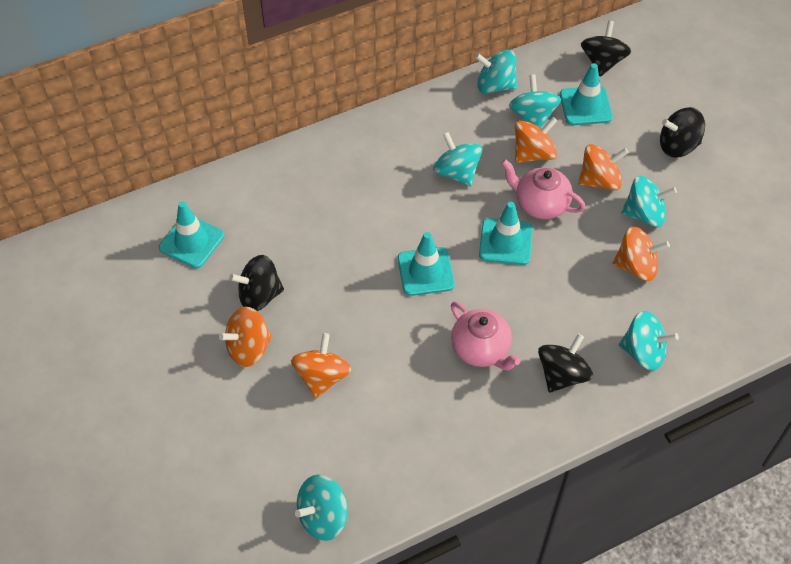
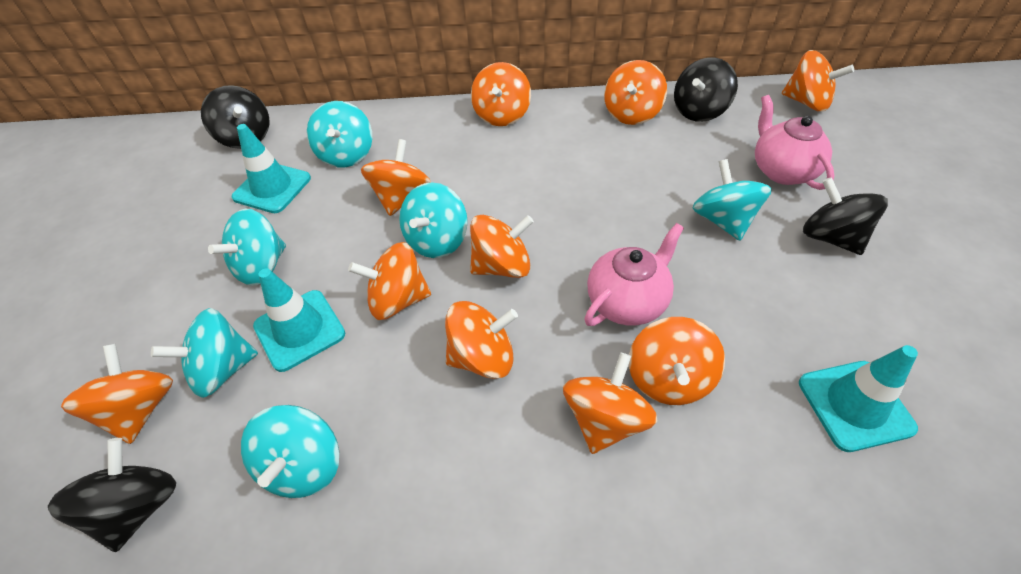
orange spinning top: [219,307,272,367] [291,333,351,398] [515,117,557,163] [578,144,629,190] [612,227,670,281] = 5 -> [61,344,173,444] [348,242,431,320] [361,139,431,216] [445,301,518,379] [470,215,534,278] [471,62,531,126] [563,353,658,454] [604,60,667,125] [629,317,725,405] [782,50,854,112] = 10
turquoise traffic cone: [159,201,224,268] [398,232,455,296] [479,202,533,265] [560,63,613,125] = 4 -> [232,124,311,213] [253,268,345,372] [799,345,918,452] = 3

